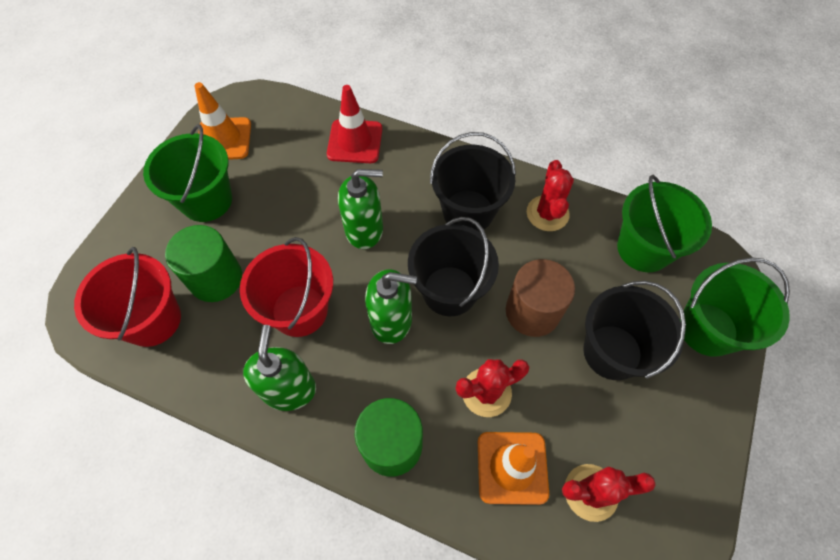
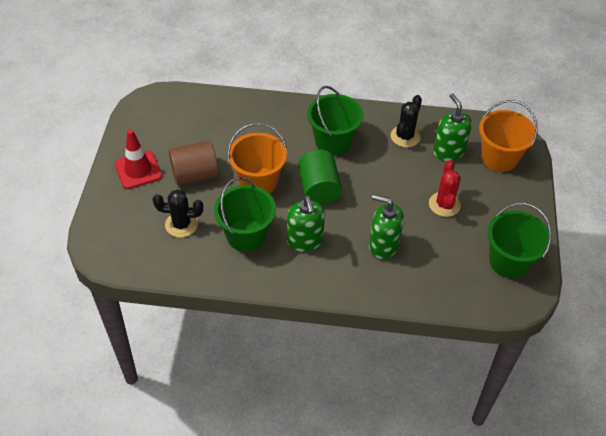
black bucket: [408,217,499,316] [430,132,516,232] [583,281,686,380] = 3 -> none = 0
black cactus: none = 0 -> [153,189,203,238] [391,95,422,148] = 2
green cylinder: [165,225,242,302] [355,398,423,477] = 2 -> [298,150,342,205] = 1
orange bucket: none = 0 -> [227,123,287,194] [479,100,538,172] = 2
orange traffic cone: [194,82,251,160] [478,432,549,505] = 2 -> none = 0
red bucket: [74,247,181,347] [240,237,333,337] = 2 -> none = 0
red cactus: [455,359,529,417] [527,160,574,231] [562,464,656,522] = 3 -> [429,160,461,217] = 1

